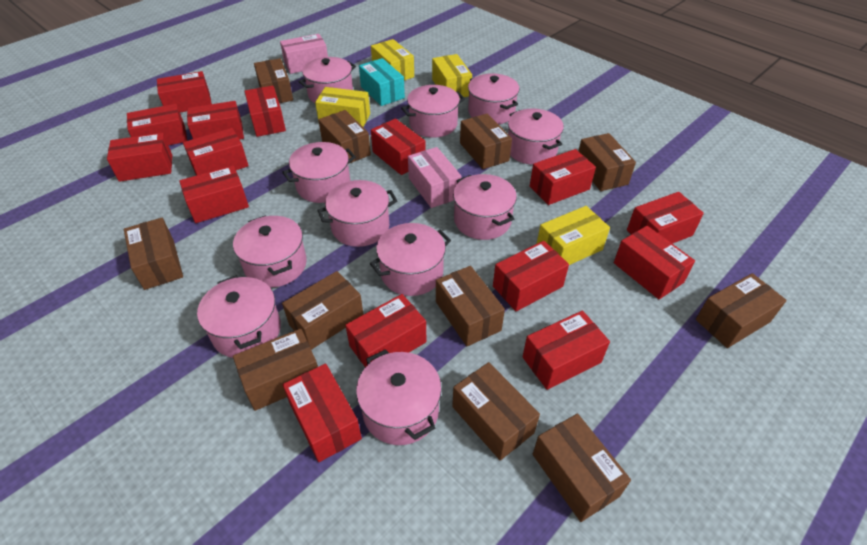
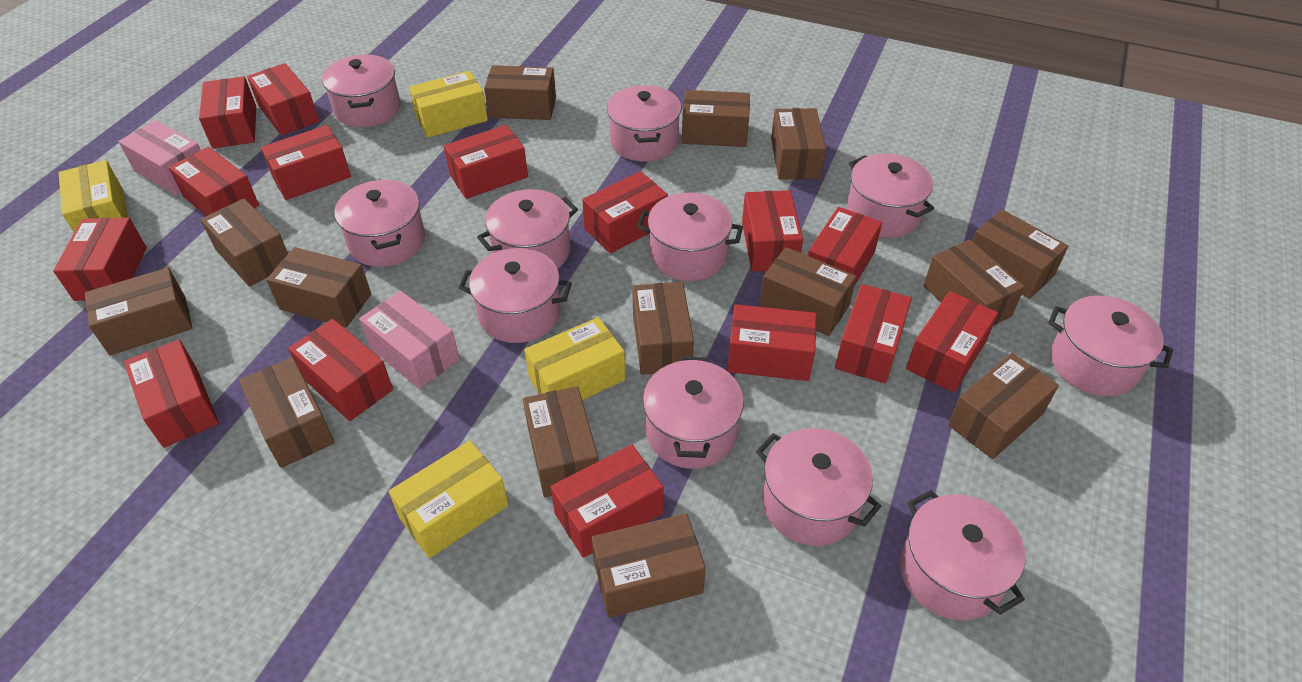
brown box: [124,218,183,290] [233,329,318,411] [254,58,293,103] [282,271,364,350] [318,110,371,164] [436,266,505,346] [452,362,540,460] [460,113,512,169] [533,413,631,522] [579,133,636,191] [696,273,787,348] = 11 -> [85,268,192,355] [201,198,288,287] [239,357,335,468] [266,247,371,328] [484,65,556,120] [523,386,598,497] [592,513,706,618] [632,282,694,375] [682,90,750,147] [759,247,856,336] [771,108,826,180] [923,240,1025,326] [948,353,1059,459] [972,209,1068,299] = 14
turquoise box: [359,58,405,106] = 1 -> none = 0

